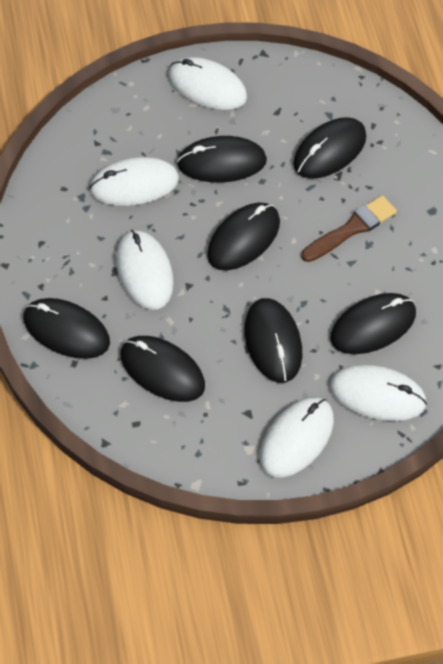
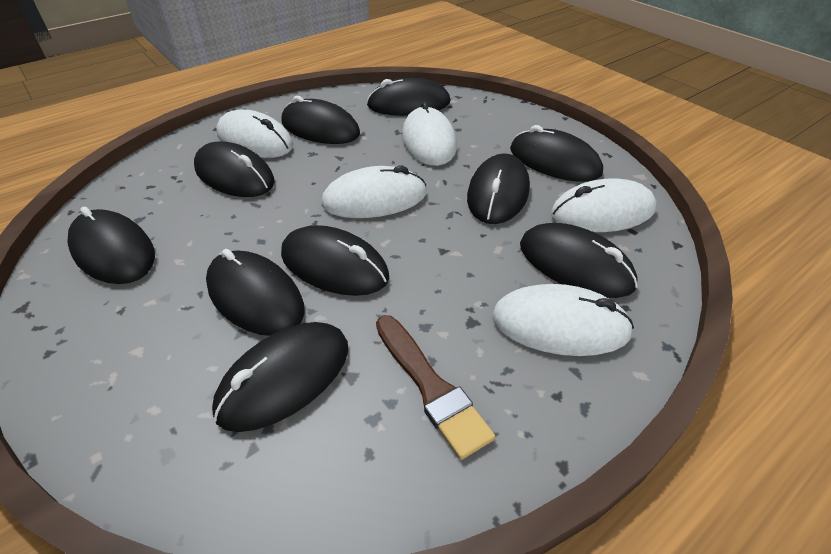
black mouse: [23,298,110,359] [121,336,205,402] [177,136,267,183] [207,202,280,270] [244,298,302,383] [293,117,366,179] [330,293,416,354] = 7 -> [67,207,155,284] [194,141,275,197] [206,249,305,336] [212,322,348,432] [281,96,360,144] [281,225,389,296] [367,77,450,116] [467,153,530,224] [510,125,603,182] [520,223,638,298] = 10

